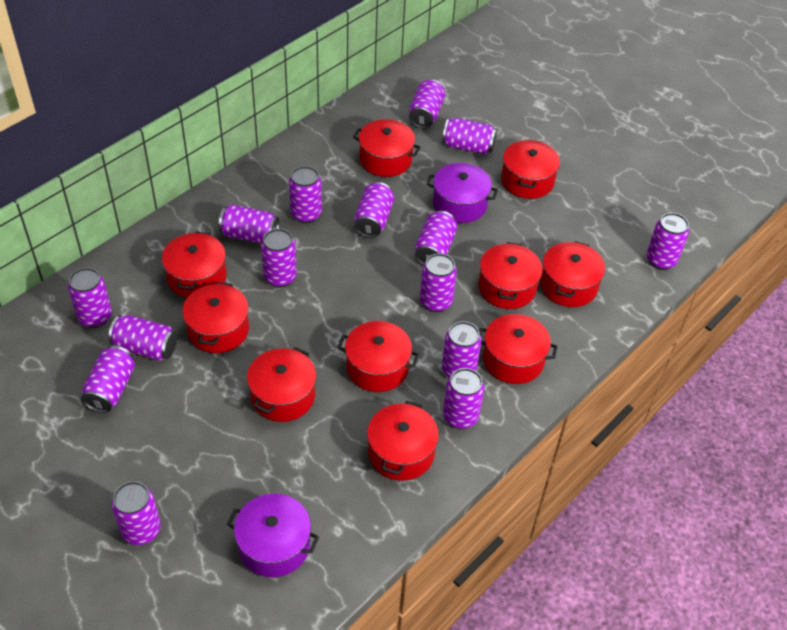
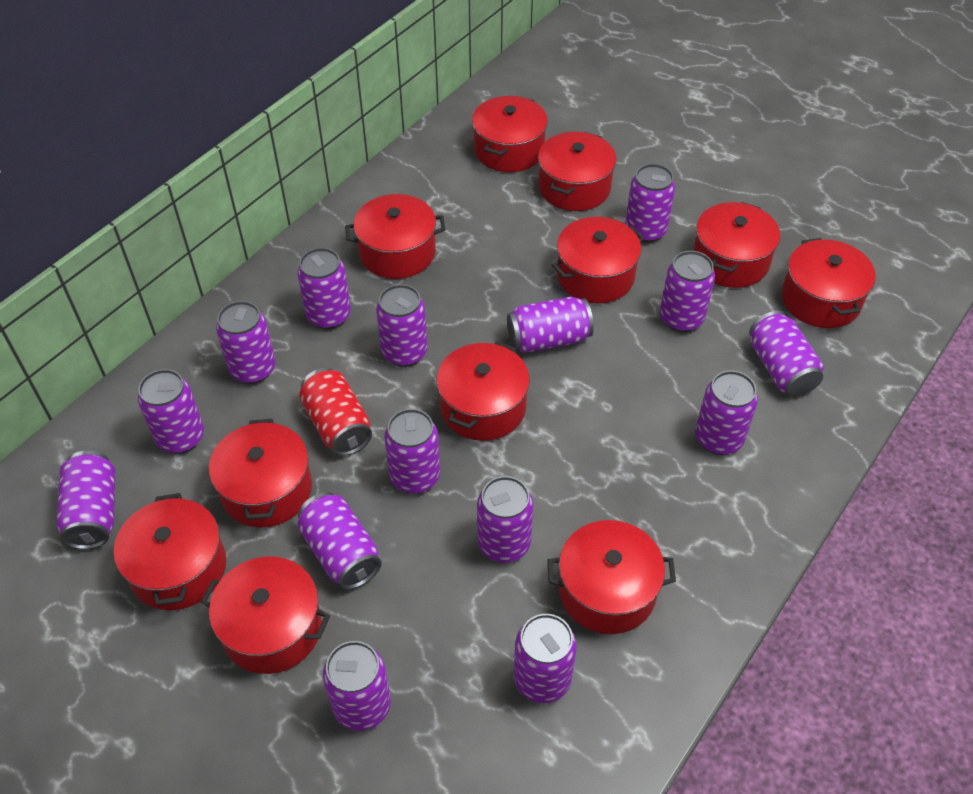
purple pot: [227,494,319,577] [427,163,498,223] = 2 -> none = 0
red can: none = 0 -> [299,368,372,456] = 1
red pot: [162,232,227,298] [182,282,249,353] [247,347,316,422] [337,321,419,392] [353,119,421,177] [367,401,439,481] [478,242,542,309] [479,314,558,384] [501,140,560,199] [540,241,605,307] = 10 -> [114,493,226,610] [201,556,330,674] [209,419,312,528] [345,194,446,279] [437,341,530,441] [472,96,548,172] [538,132,616,211] [547,520,676,634] [552,217,644,303] [693,202,780,288] [782,238,876,328] = 11

